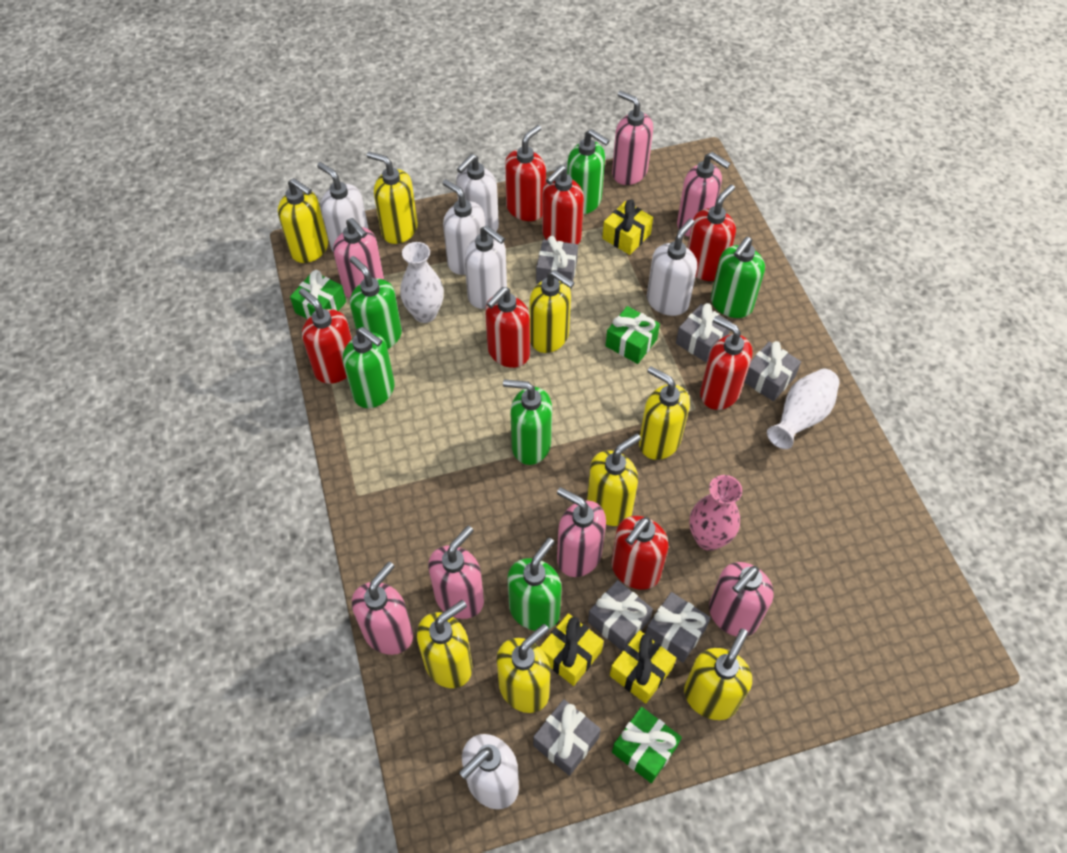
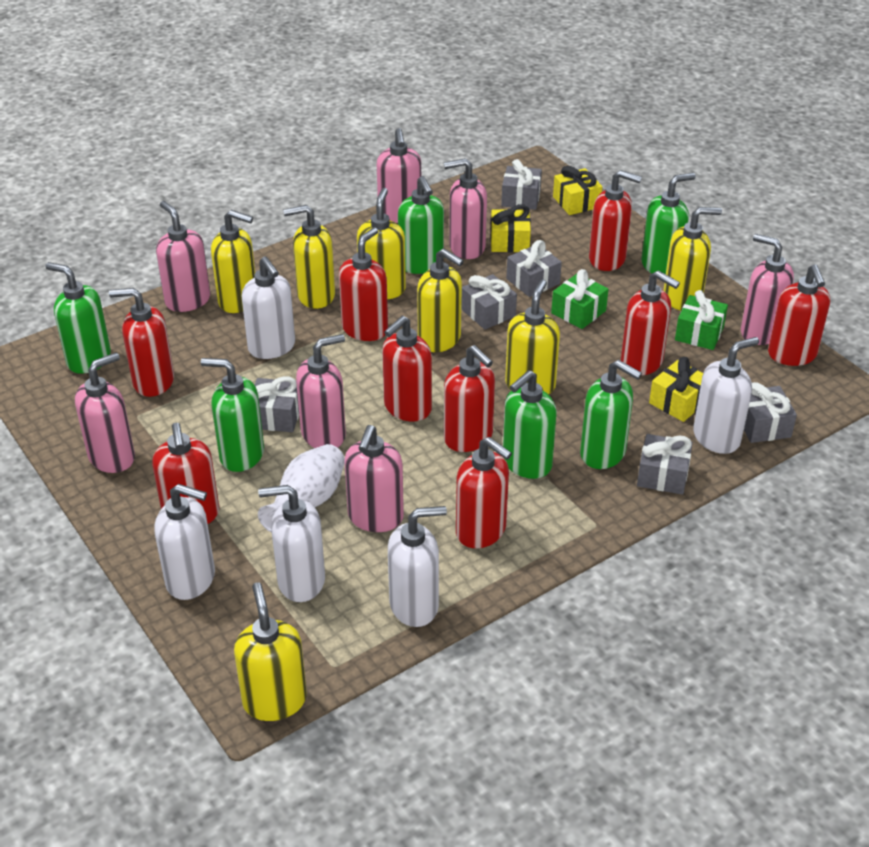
green gift: [290,270,346,320] [606,306,660,364] [612,707,682,783] = 3 -> [551,269,608,329] [675,290,728,350] = 2
pink vase: [689,475,742,551] = 1 -> none = 0
red soap dispenser: [299,288,352,384] [485,287,530,368] [505,125,546,221] [542,165,584,244] [611,516,669,590] [687,184,736,281] [700,316,753,410] = 7 -> [109,288,174,397] [152,423,219,524] [339,227,388,341] [382,316,432,421] [444,345,495,452] [456,437,512,548] [589,170,642,271] [621,270,680,376] [768,264,830,366] = 9
white soap dispenser: [317,162,369,252] [442,179,485,275] [456,154,499,231] [459,734,519,809] [464,225,507,309] [647,219,697,316] = 6 -> [154,484,215,600] [242,257,295,359] [258,485,325,602] [388,506,447,627] [693,337,759,454] = 5
white vase: [400,242,444,323] [767,369,839,449] = 2 -> [258,444,345,533] = 1
yellow soap dispenser: [278,178,328,263] [367,152,418,244] [417,600,472,688] [496,624,551,713] [529,270,575,353] [587,433,641,526] [639,366,690,460] [684,629,752,720] = 8 -> [211,210,255,313] [234,582,307,721] [283,205,335,309] [357,188,406,299] [417,249,464,352] [505,280,560,395] [663,207,722,311] = 7

